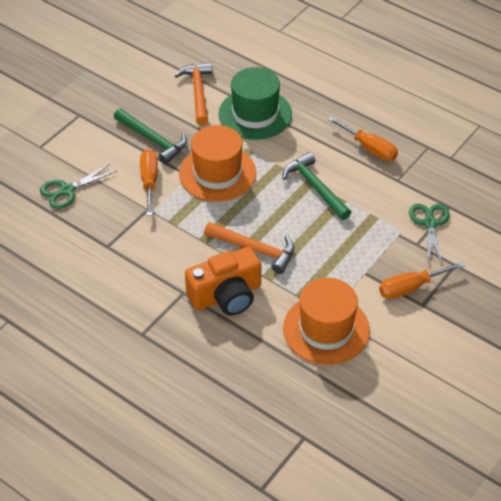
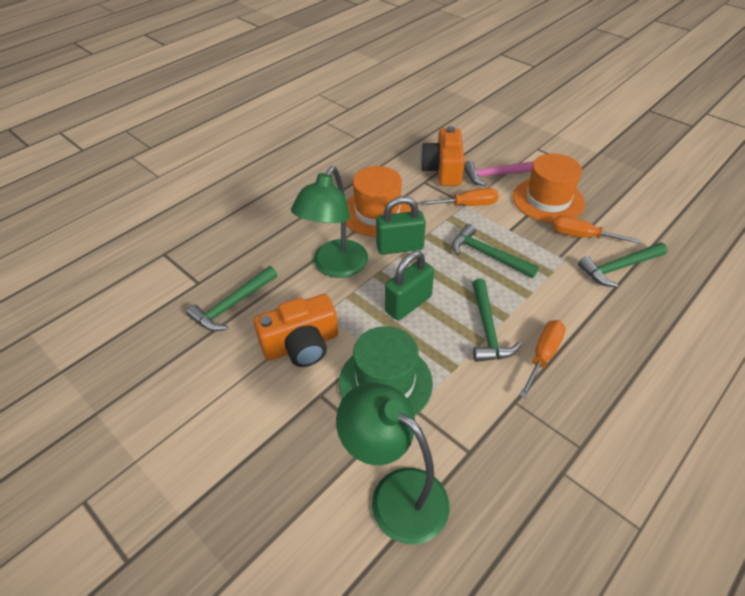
green hammer: [114,108,187,164] [283,152,351,220] = 2 -> [186,266,277,331] [452,224,539,278] [472,278,521,362] [578,243,667,288] = 4
green lamp: none = 0 -> [291,166,368,278] [336,383,450,544] = 2
green padlock: none = 0 -> [376,196,426,255] [385,251,434,320] = 2
green scissors: [40,164,117,209] [409,204,450,264] = 2 -> none = 0
orange camera: [185,247,261,316] = 1 -> [253,294,338,367] [421,126,465,186] = 2
orange hammer: [175,62,213,125] [204,222,294,274] = 2 -> none = 0
pink hammer: none = 0 -> [464,161,534,186] = 1

